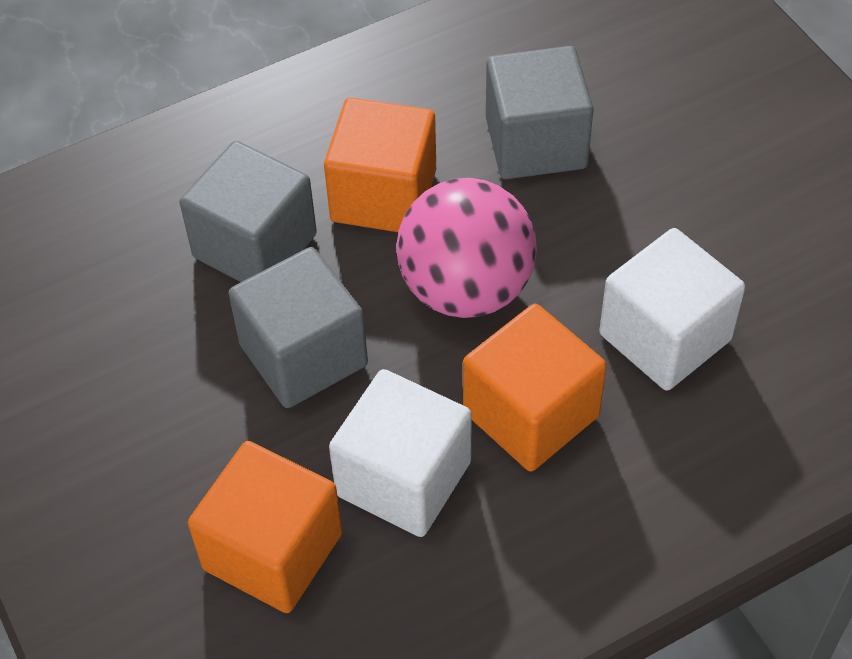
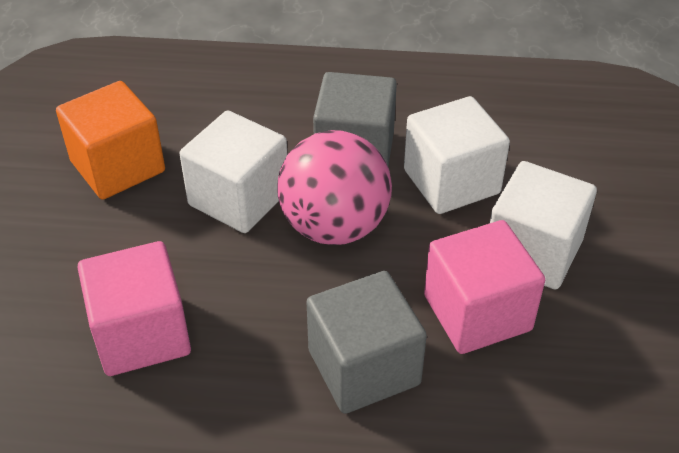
grey cube: [180,141,317,282] [228,247,368,408] [486,46,594,179] = 3 -> [306,271,427,414] [313,72,397,166] = 2
orange cube: [188,441,342,613] [324,97,436,232] [463,304,607,471] = 3 -> [56,81,165,200] = 1
pink cube: none = 0 -> [77,241,191,376] [424,220,545,354] = 2
white cube: [329,369,472,537] [599,228,745,391] = 2 -> [180,110,287,233] [404,96,510,214] [490,161,597,290] = 3

